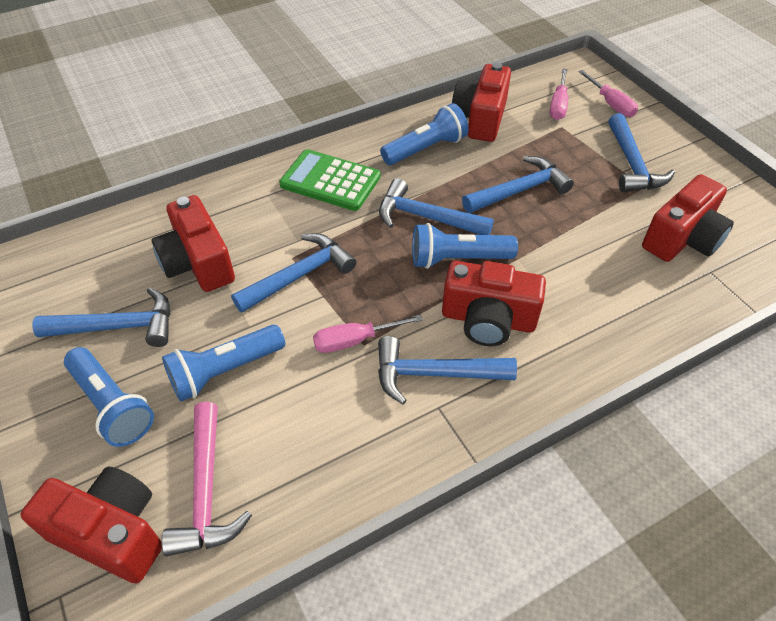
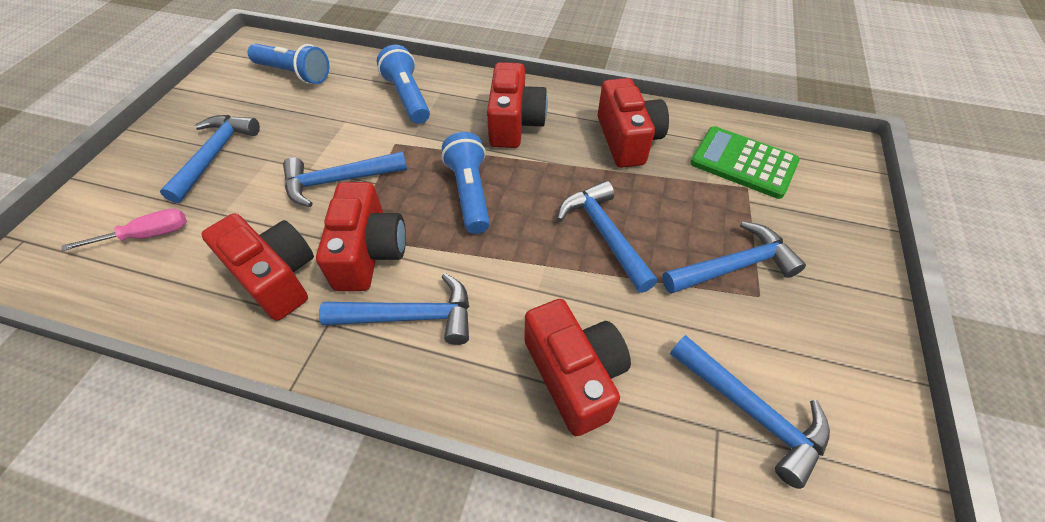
blue flashlight: [64,347,154,447] [162,325,285,402] [380,103,469,165] [412,223,518,269] = 4 -> [248,44,329,84] [377,45,430,124] [441,132,490,234] = 3
pink hammer: [161,402,252,557] = 1 -> none = 0
pink screwdriver: [313,315,423,353] [549,68,568,120] [578,70,638,117] = 3 -> [61,209,187,251] = 1

